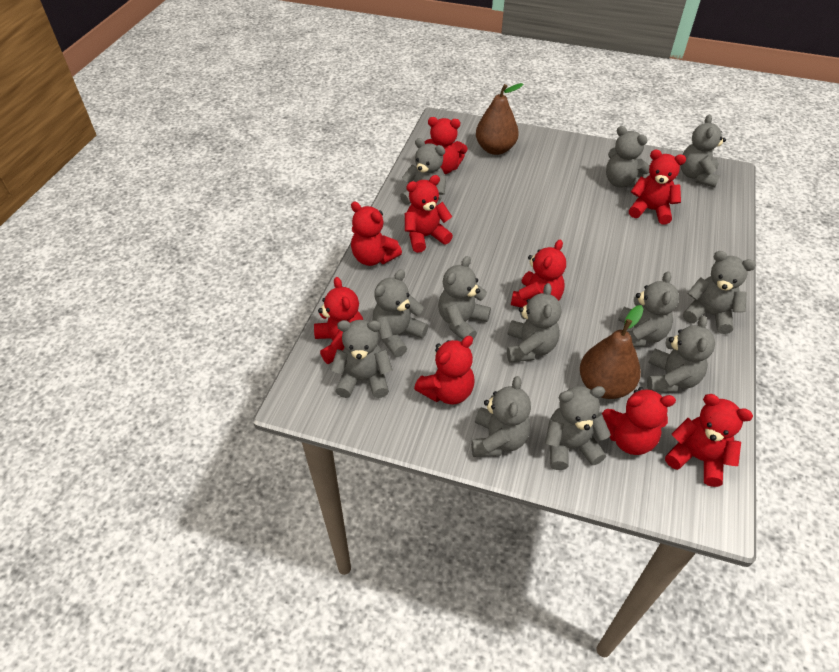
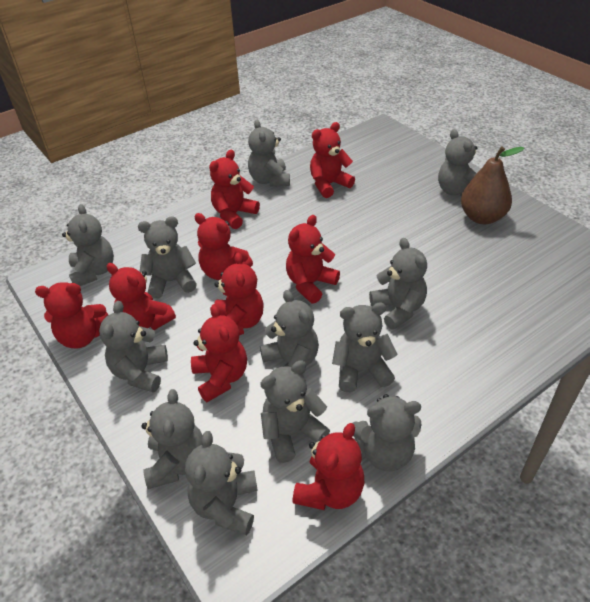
brown pear: [476,83,523,155] [580,305,644,399] = 2 -> [461,147,524,224] = 1

